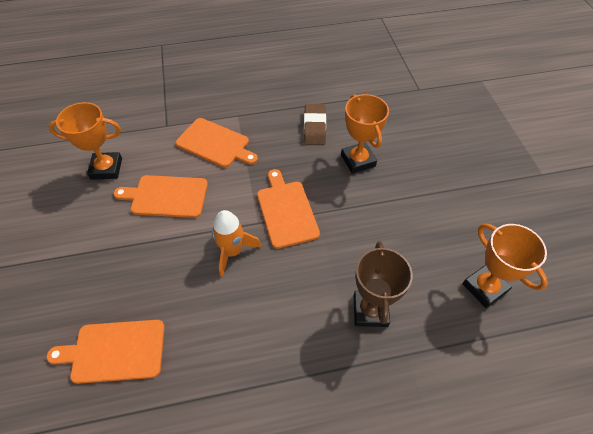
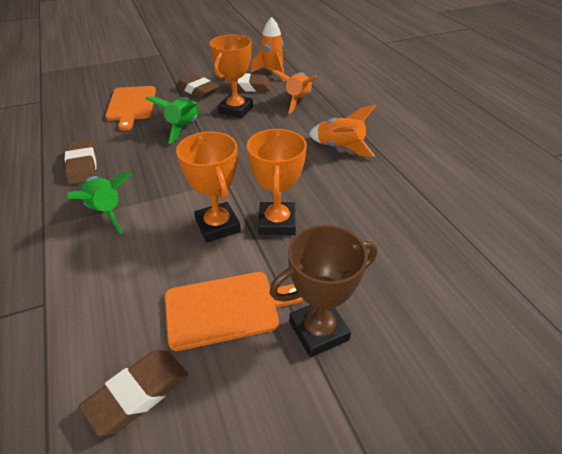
brown eraser: [304,104,326,145] = 1 -> [64,139,96,185] [79,350,188,436] [176,74,219,98] [224,73,271,92] = 4
green rocket: none = 0 -> [67,172,132,234] [146,97,199,144] = 2
orange cutting board: [46,320,165,384] [114,175,208,218] [176,118,258,168] [257,169,320,249] = 4 -> [105,86,156,131] [165,272,303,351] = 2
orange rocket: [212,210,261,277] = 1 -> [251,17,284,81] [272,70,317,113] [309,105,376,157] = 3

